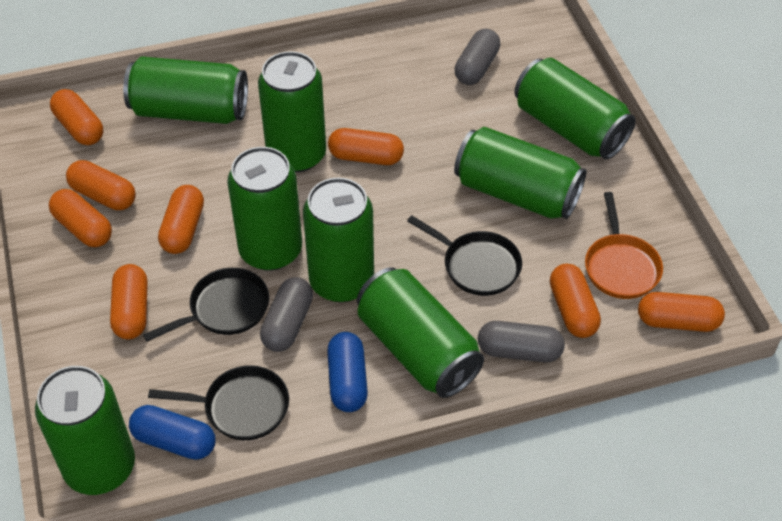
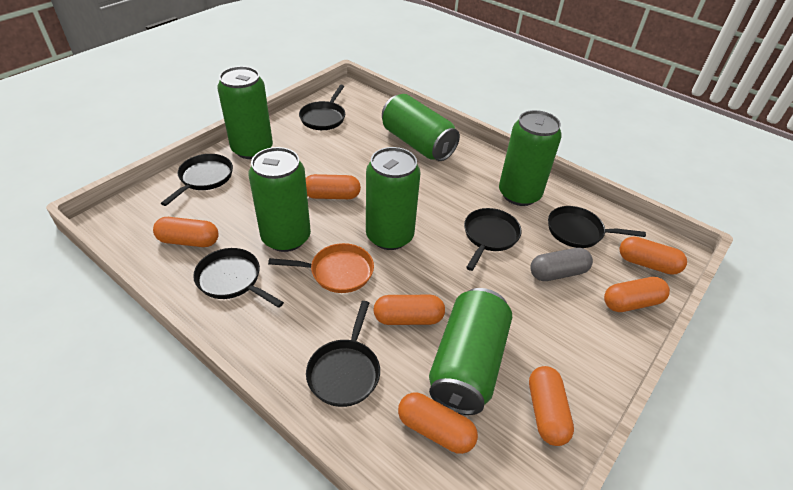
black pan: [143,268,269,342] [148,365,289,440] [407,215,522,296] = 3 -> [161,154,233,206] [193,248,284,308] [299,85,345,130] [306,301,380,407] [464,208,522,271] [548,206,646,248] = 6
blue capsule: [129,405,215,460] [327,332,368,412] = 2 -> none = 0
green can: [35,366,135,495] [123,56,248,124] [227,147,302,271] [258,51,326,173] [303,178,374,302] [357,267,484,398] [454,127,587,219] [515,58,636,159] = 8 -> [217,66,273,159] [249,147,311,252] [366,147,421,250] [382,94,460,161] [429,288,512,415] [499,110,562,206] = 6
grey capsule: [260,277,313,352] [454,29,500,85] [478,321,565,362] = 3 -> [531,248,593,281] = 1
orange capsule: [49,189,112,247] [50,89,103,145] [66,160,136,210] [110,264,148,339] [158,185,204,254] [328,128,404,165] [550,264,601,338] [638,292,725,332] = 8 -> [153,217,219,247] [306,174,361,199] [374,295,445,325] [398,393,478,454] [529,366,574,446] [604,277,670,312] [619,237,687,275] = 7

